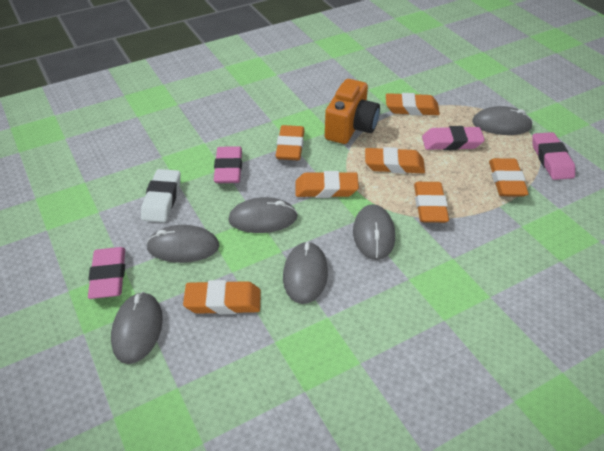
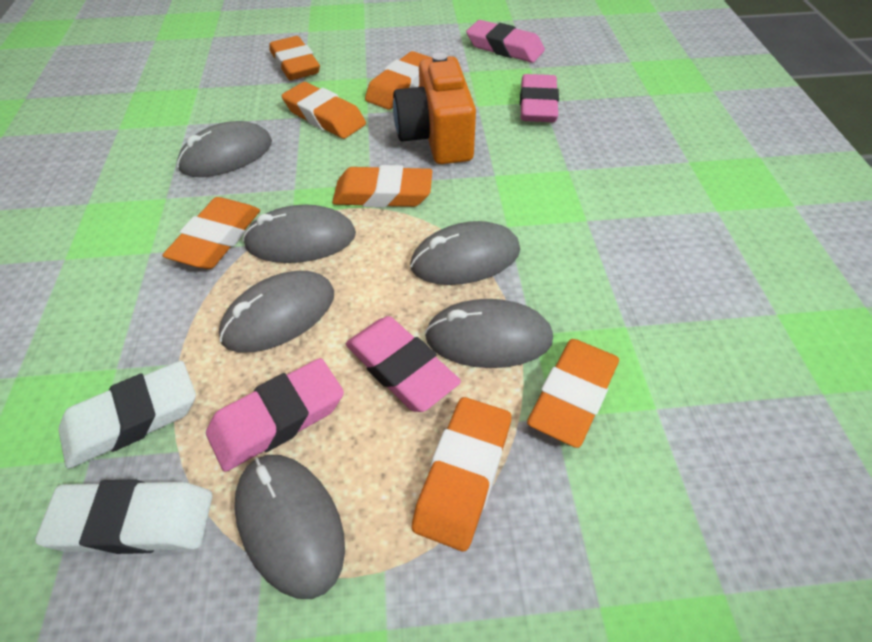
white eraser: [141,169,181,222] = 1 -> [35,479,213,554] [59,361,196,469] = 2

